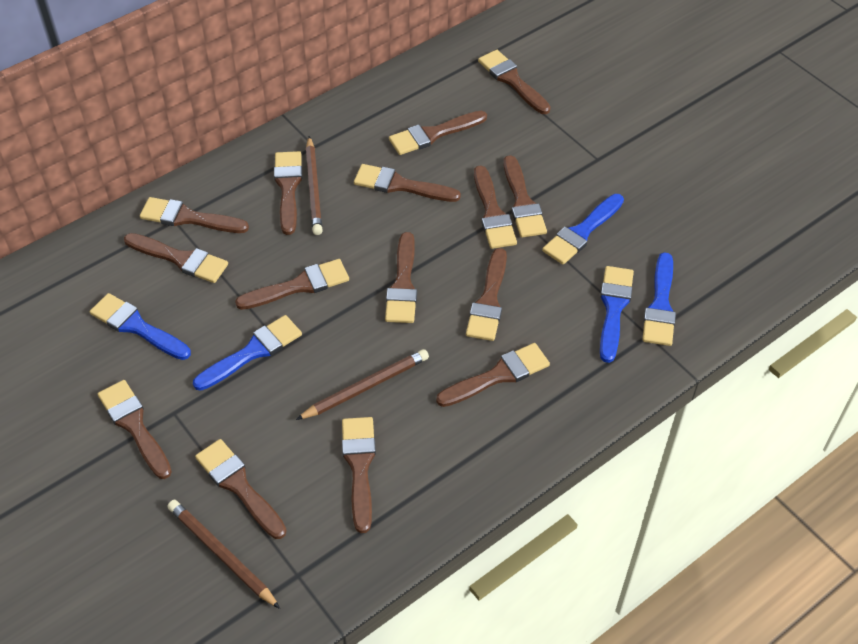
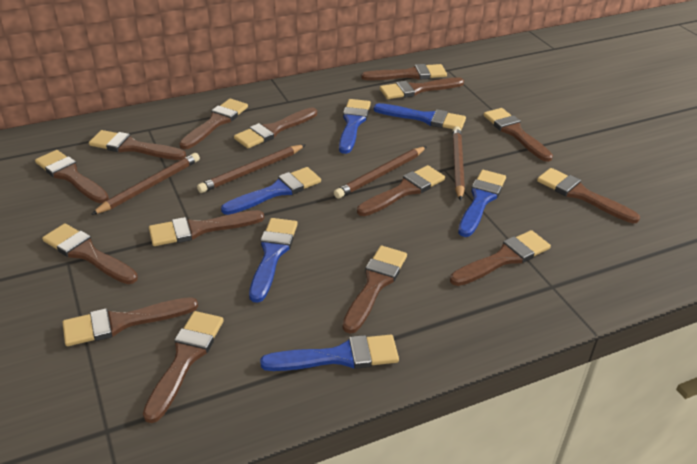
blue brush: [90,293,191,360] [193,315,302,391] [542,194,624,265] [600,266,634,363] [642,252,676,346] = 5 -> [221,167,321,215] [249,218,298,303] [260,335,399,371] [339,99,371,154] [374,103,466,130] [458,170,506,237] = 6
brown pencil: [168,500,280,609] [296,349,429,420] [306,136,323,235] = 3 -> [91,153,200,215] [197,145,305,193] [334,146,427,199] [452,126,465,201] = 4

